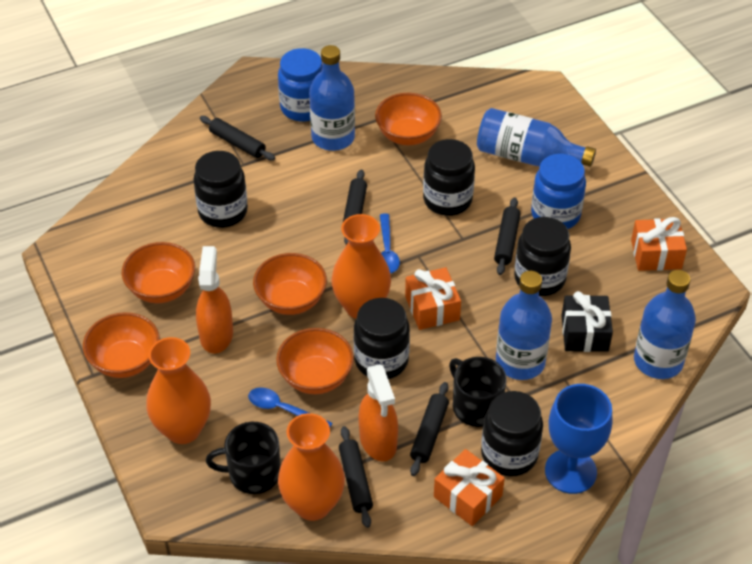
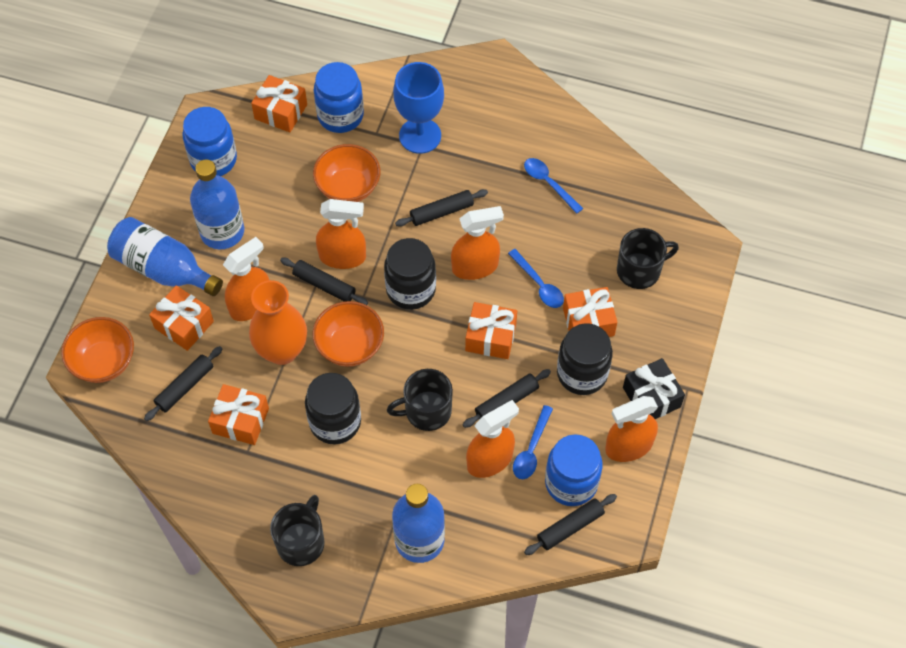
black jar: [193,151,248,228] [354,298,410,379] [423,139,475,216] [481,391,543,476] [514,217,571,296] = 5 -> [305,373,361,444] [384,238,436,310] [557,323,613,395] = 3
black mug: [206,422,281,494] [449,357,507,427] = 2 -> [270,495,325,566] [387,369,453,431] [617,228,679,289] = 3
blue bottle: [309,45,355,151] [477,108,596,167] [496,271,552,380] [634,270,696,379] = 4 -> [107,217,223,296] [190,160,244,249] [392,484,445,563] = 3
blue jar: [278,48,323,122] [531,154,586,229] = 2 -> [183,107,237,176] [314,62,364,133] [545,434,603,506] = 3
blue spoon: [248,387,332,427] [380,214,400,273] = 2 -> [508,249,564,308] [513,405,553,479] [524,158,583,214] = 3
orange bowl: [83,312,160,378] [122,242,195,303] [253,253,327,315] [276,328,354,394] [375,93,442,145] = 5 -> [61,317,134,383] [312,301,384,367] [313,144,380,202] = 3
orange gift: [405,267,461,330] [434,449,505,526] [631,217,687,271] = 3 -> [149,285,214,351] [208,384,269,445] [251,75,307,133] [465,302,517,359] [563,287,617,337] = 5
orange spray bottle: [196,246,233,354] [358,364,398,462] = 2 -> [223,237,269,321] [316,199,366,269] [451,206,504,280] [466,400,519,478] [605,396,658,462] = 5
orange vase: [146,337,211,444] [278,413,345,521] [331,214,391,319] = 3 -> [249,280,307,365] = 1

